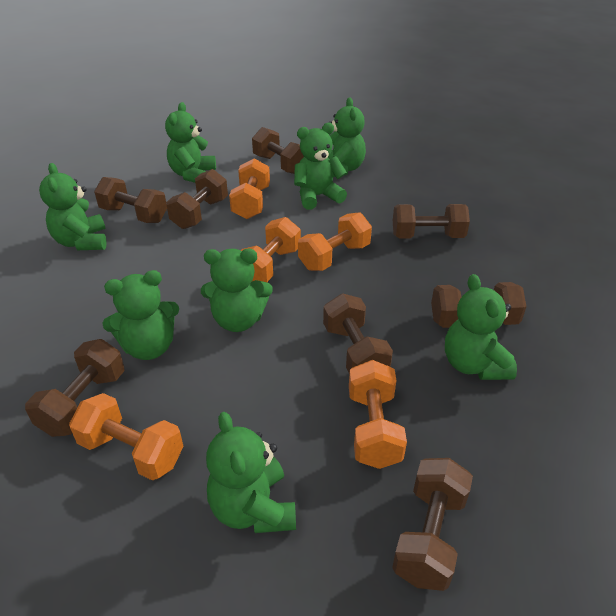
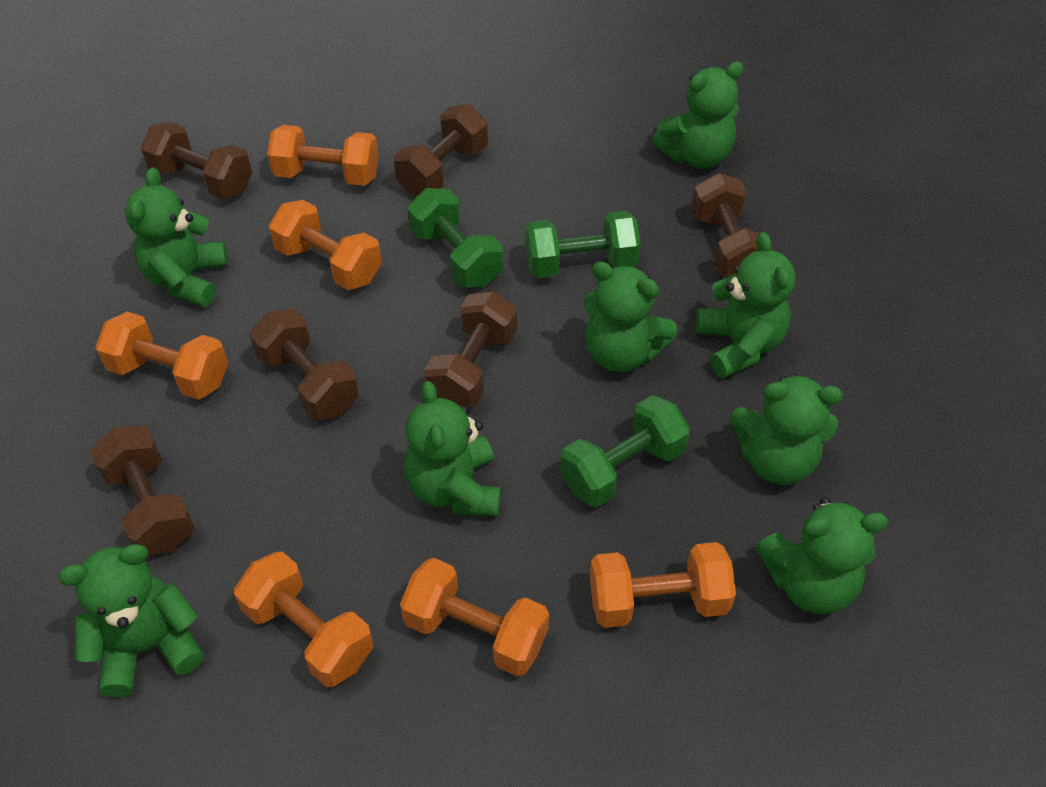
brown dumbbell: [25,339,125,437] [94,177,167,223] [166,169,228,229] [252,127,304,174] [323,293,393,374] [392,458,473,591] [393,204,470,239] [431,282,527,328] = 8 -> [90,425,195,555] [140,122,252,199] [250,309,359,420] [394,104,488,196] [424,291,517,408] [691,173,773,277] = 6
green dumbbell: none = 0 -> [407,188,503,287] [525,211,641,278] [560,395,690,507] = 3
orange dumbbell: [69,393,183,480] [229,158,270,219] [241,217,301,282] [298,212,372,271] [349,360,407,469] = 5 -> [95,312,228,400] [234,551,373,687] [267,125,379,186] [268,200,382,290] [400,558,549,676] [590,542,736,628] = 6

